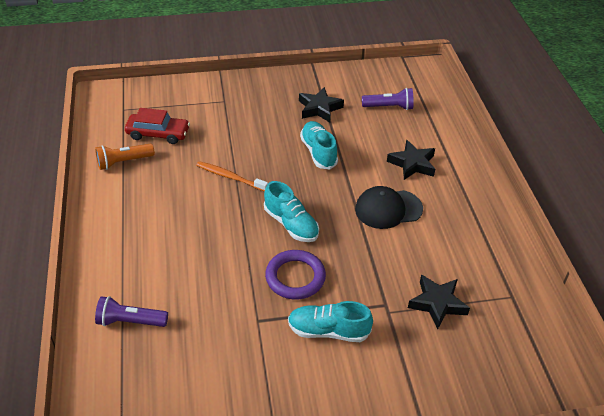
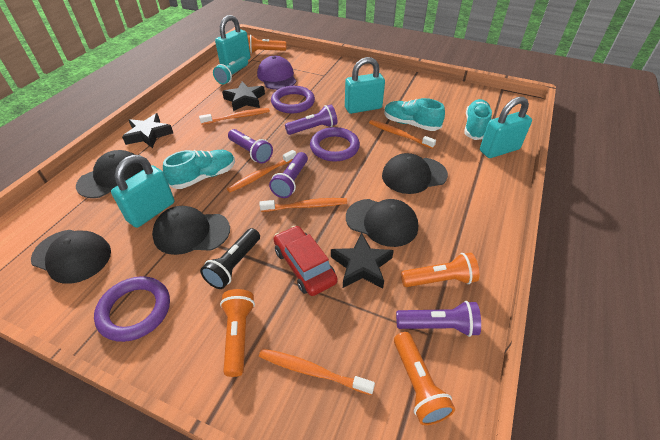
black cap: [355,186,423,229] = 1 -> [31,230,111,284] [76,150,144,198] [152,206,230,255] [346,199,418,247] [382,153,448,194] = 5
black flashlight: none = 0 -> [200,228,260,289] = 1
orange flashlight: [95,144,155,170] = 1 -> [220,289,255,377] [247,35,286,54] [394,332,455,425] [401,253,479,287] = 4
orange toothbrush: [196,161,268,192] = 1 -> [199,108,270,125] [227,150,296,193] [259,198,347,212] [259,348,375,395] [369,120,436,149] = 5
purple cap: none = 0 -> [257,56,297,90] = 1
purple flashlight: [95,296,168,327] [362,88,414,110] = 2 -> [228,129,273,164] [269,152,308,198] [285,105,337,135] [396,301,481,337] = 4
purple ring: [265,250,326,299] = 1 -> [94,276,170,342] [271,86,315,113] [310,127,360,162] = 3
turquoise flashlight: none = 0 -> [213,56,248,84] = 1
turquoise padlock: none = 0 -> [111,155,174,228] [215,15,250,66] [345,57,385,114] [480,97,532,158] = 4

